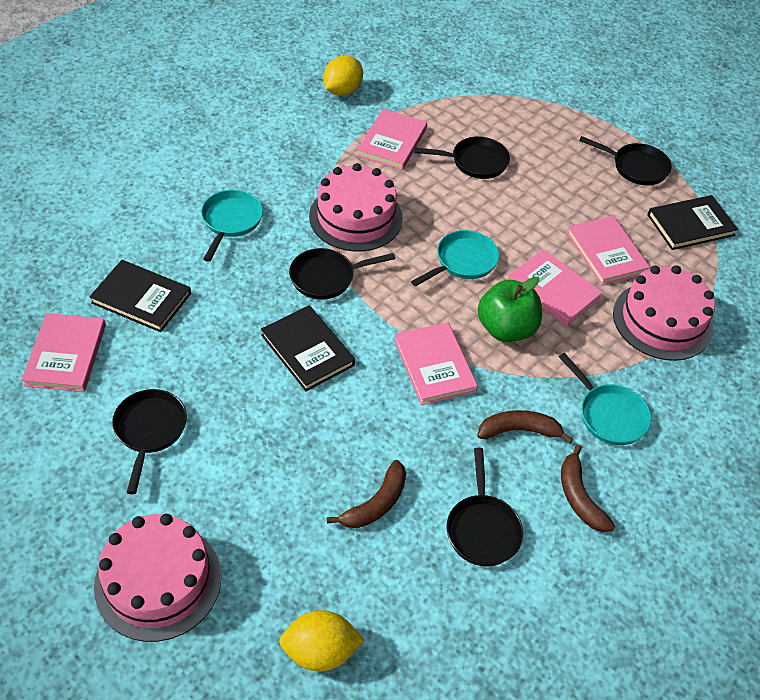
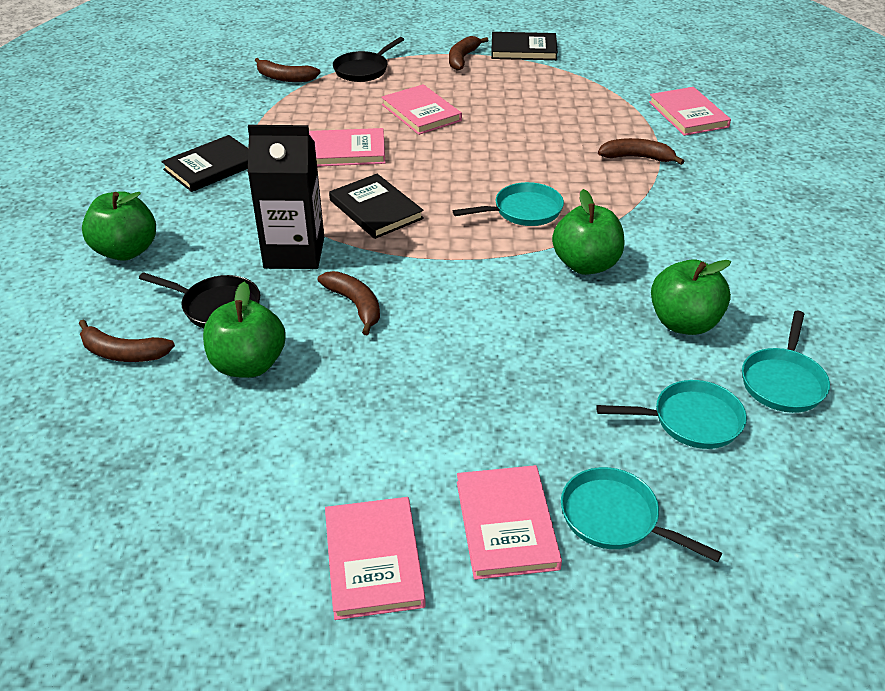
black carton: none = 0 -> [248,125,324,269] = 1
black pan: [112,389,187,494] [289,248,395,299] [414,137,510,179] [447,448,523,566] [579,136,672,185] = 5 -> [139,272,260,328] [333,37,404,82] = 2
brown banana: [327,460,406,528] [477,410,573,443] [561,444,615,532] = 3 -> [79,320,175,362] [255,58,321,82] [318,271,380,335] [449,36,489,71] [598,138,684,165] = 5
green apple: [478,277,542,342] = 1 -> [82,191,156,261] [203,282,286,378] [552,189,624,275] [651,259,731,335] = 4
pink cake: [94,514,221,642] [309,163,403,252] [613,265,715,361] = 3 -> none = 0
turquoise pan: [201,190,263,262] [411,230,499,287] [559,353,651,445] = 3 -> [453,182,564,226] [561,467,722,562] [596,380,747,449] [742,311,830,413] = 4
yellow lemon: [279,610,365,672] [323,56,363,96] = 2 -> none = 0

